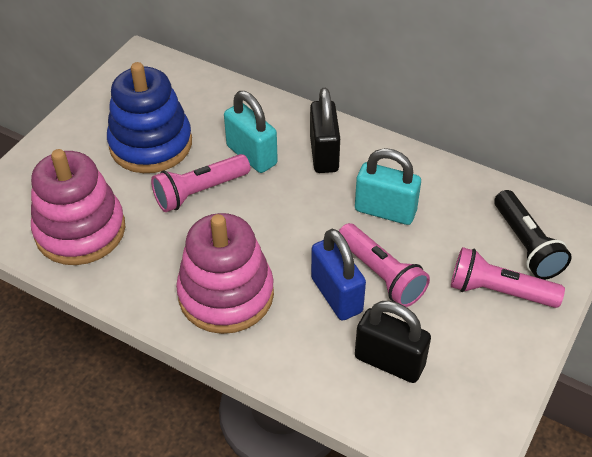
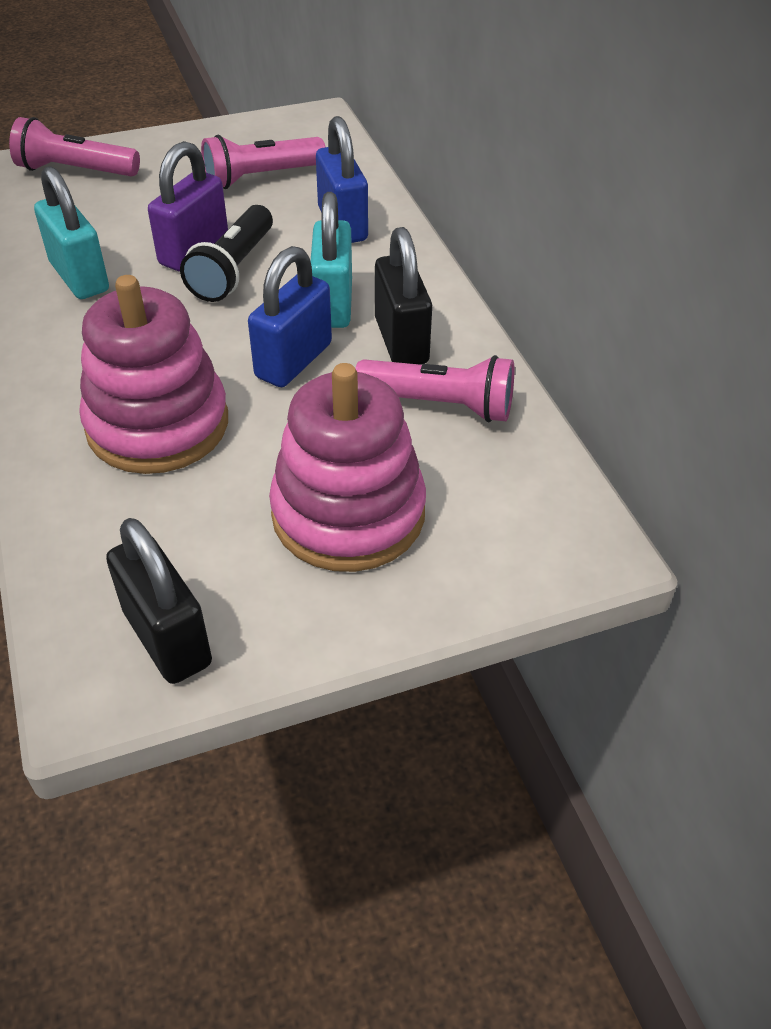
blue padlock: [311,229,366,320] = 1 -> [248,246,332,387] [316,116,368,243] = 2
blue stacking toy: [107,62,192,173] = 1 -> none = 0
purple padlock: none = 0 -> [148,141,228,272] = 1

